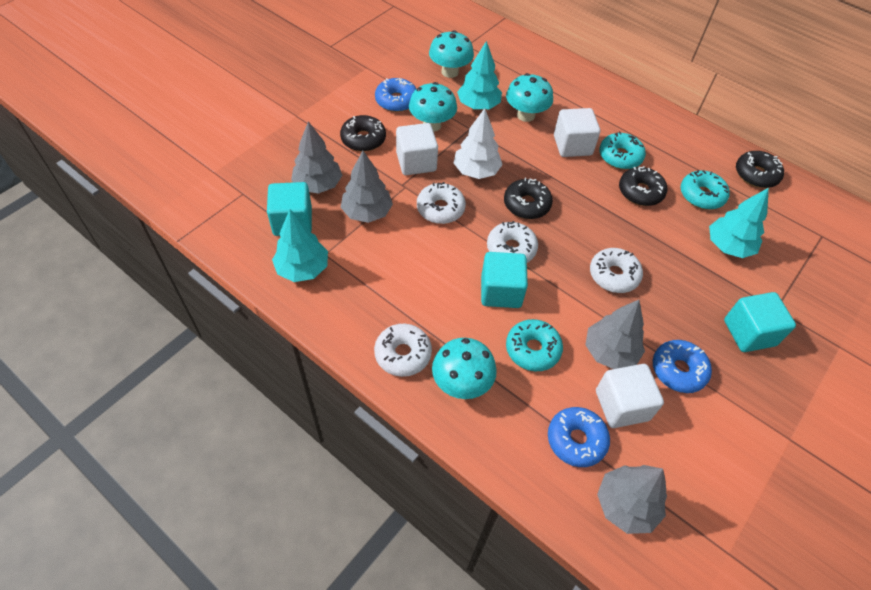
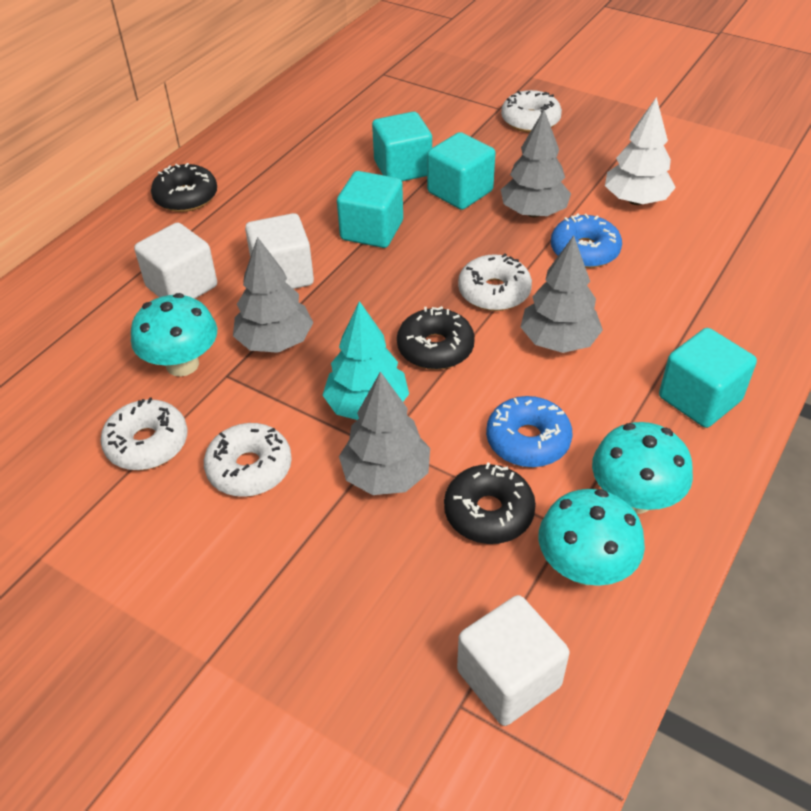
black donut: [340,115,386,152] [504,178,553,219] [619,166,667,206] [736,151,784,188] = 4 -> [151,163,217,212] [397,306,475,370] [444,462,536,544] = 3
blue donut: [375,78,416,112] [548,407,610,467] [653,340,712,393] = 3 -> [486,396,572,467] [551,213,622,268] = 2
turquoise cube: [267,182,312,236] [481,252,528,308] [724,292,796,352] = 3 -> [337,171,403,248] [372,112,432,181] [427,132,495,210] [659,328,757,428] = 4
turquoise donut: [506,319,563,371] [599,131,646,169] [681,170,730,210] = 3 -> none = 0
turquoise mushroom: [409,82,457,132] [429,30,474,78] [432,338,497,399] [506,73,553,122] = 4 -> [131,293,217,377] [539,489,645,586] [592,422,693,514] = 3
turquoise tree: [272,209,328,282] [457,41,502,109] [709,188,769,258] = 3 -> [323,301,409,420] = 1

